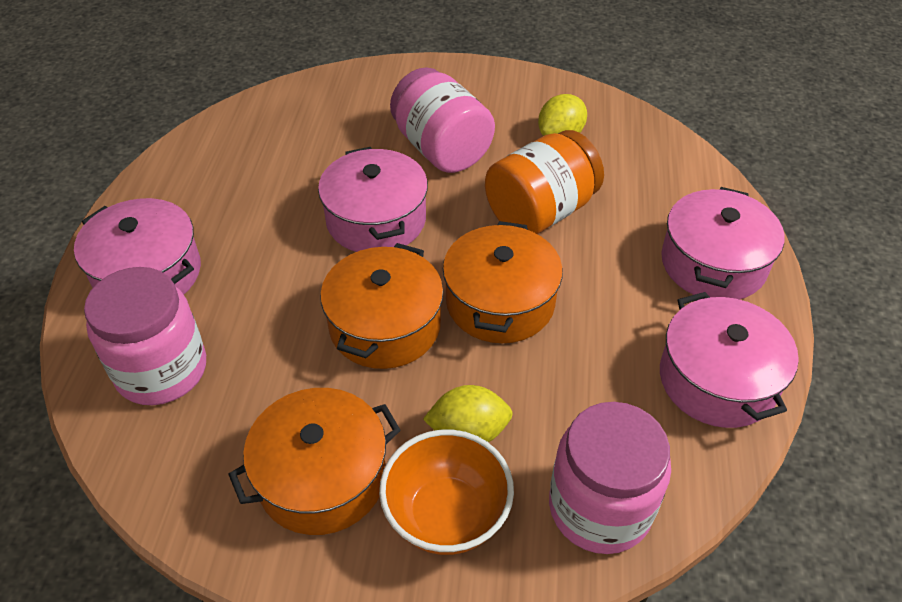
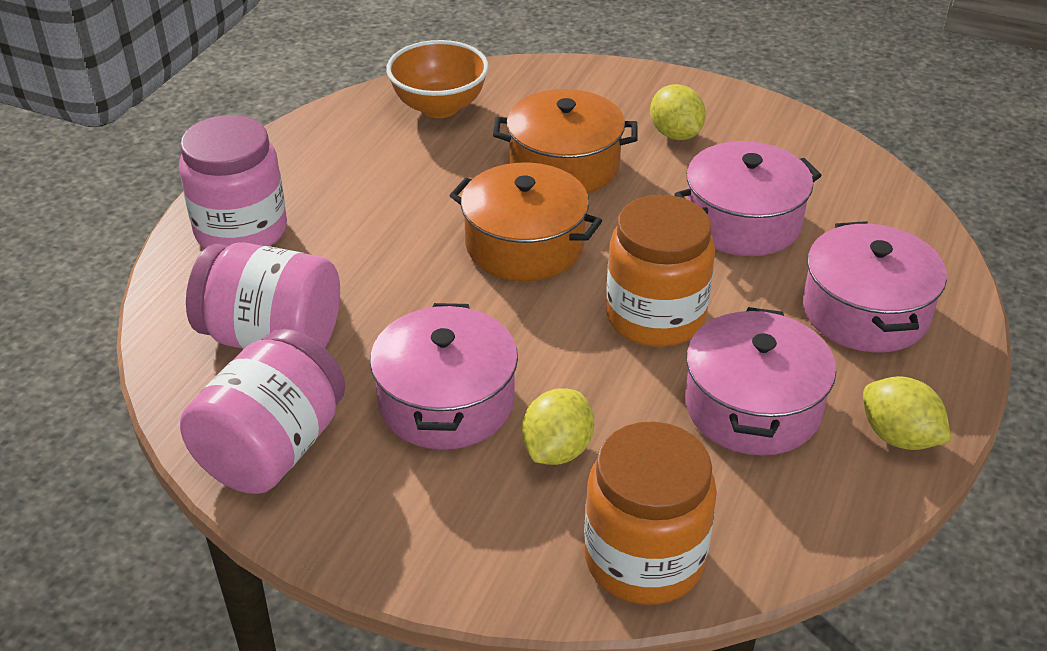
orange jar: [485,130,604,234] = 1 -> [584,422,717,605] [606,195,715,347] = 2
orange pot: [228,388,401,535] [320,243,443,369] [443,221,563,343] = 3 -> [449,163,602,281] [493,89,638,193] = 2
yellow lemon: [423,385,513,442] [538,94,587,136] = 2 -> [522,388,594,465] [650,84,706,140] [863,376,951,450] = 3

